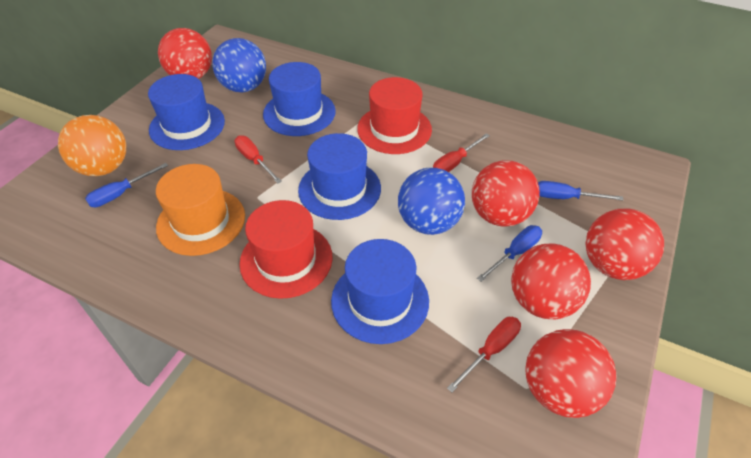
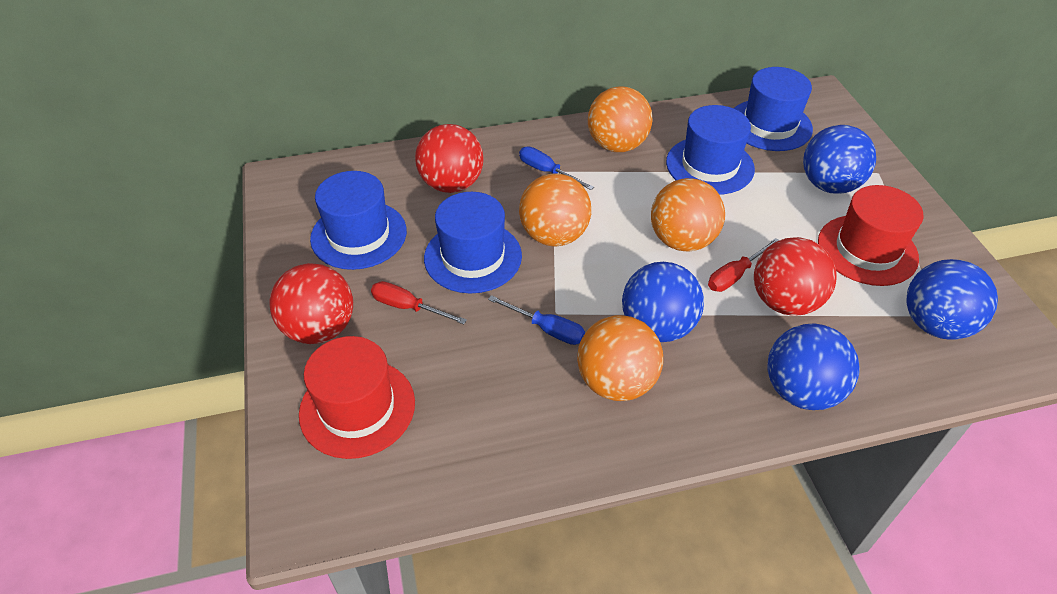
blue ball: [212,38,266,92] [398,168,465,235] = 2 -> [622,262,704,342] [767,323,860,410] [803,125,876,194] [906,259,998,340] = 4
blue screwdriver: [85,163,168,207] [477,225,542,282] [538,181,623,201] = 3 -> [488,295,585,345] [519,147,594,190] = 2
orange ball: [58,115,126,176] = 1 -> [519,173,591,246] [577,315,663,401] [588,86,653,152] [651,178,725,251] = 4
orange hat: [156,164,245,256] = 1 -> none = 0
red ball: [158,28,212,79] [472,160,540,227] [511,243,591,319] [525,329,616,418] [585,209,664,280] = 5 -> [270,263,353,344] [415,124,484,193] [754,237,837,316] = 3
red screwdriver: [234,135,282,184] [433,133,490,172] [447,317,521,392] = 3 -> [371,281,467,324] [708,238,779,292] = 2

